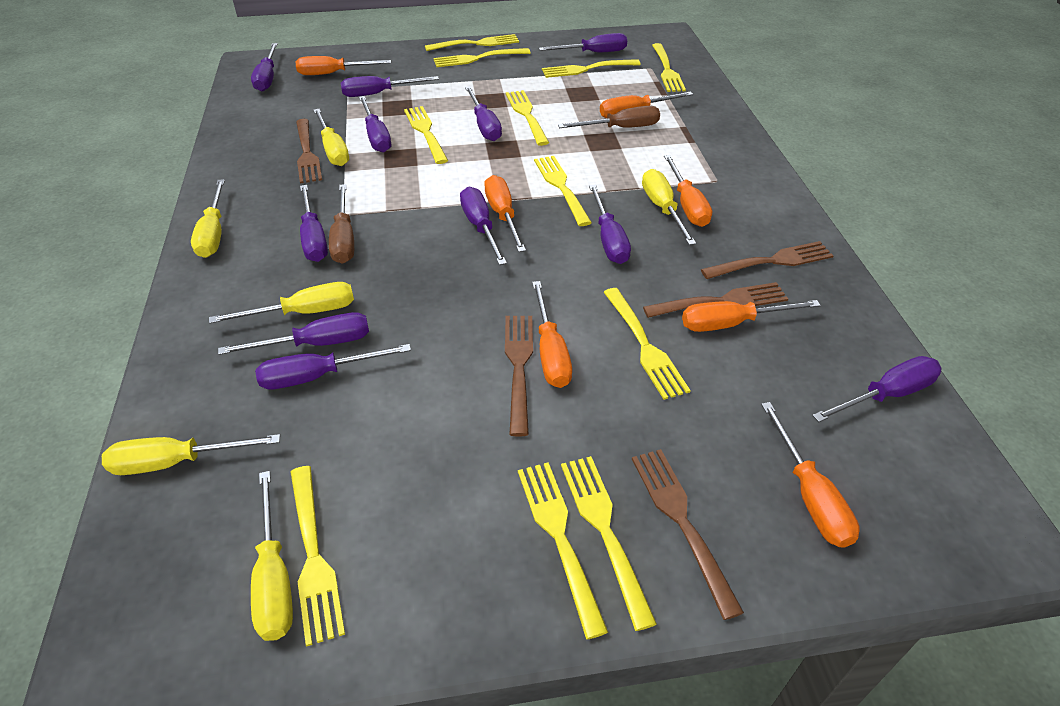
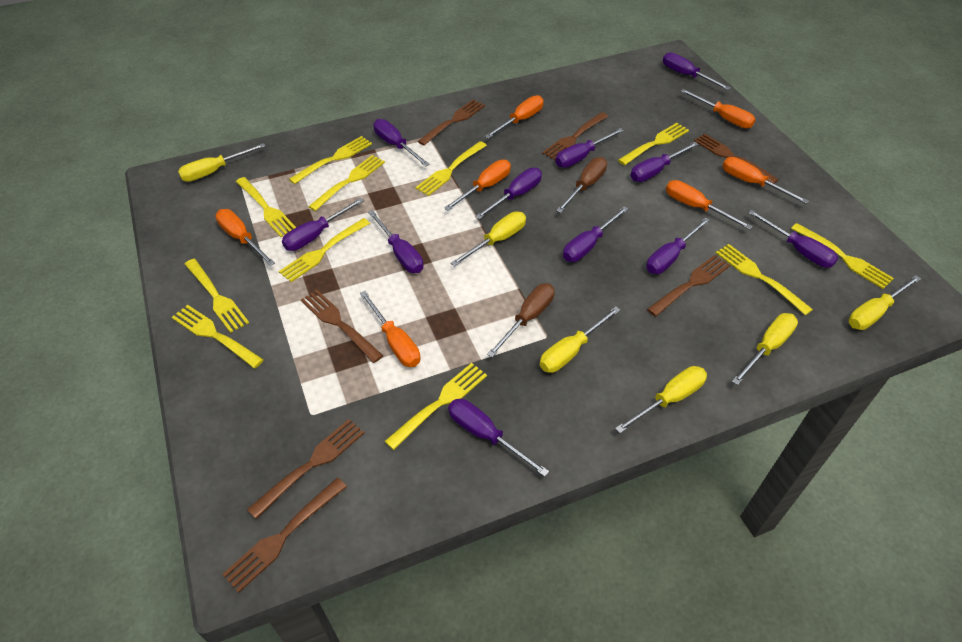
brown fork: [296,119,322,184] [505,316,533,437] [632,449,744,620] [643,282,788,318] [701,241,834,279] = 5 -> [222,478,347,593] [247,419,364,519] [301,290,383,363] [417,99,485,146] [542,112,608,160] [647,255,730,317] [694,134,779,184] = 7

